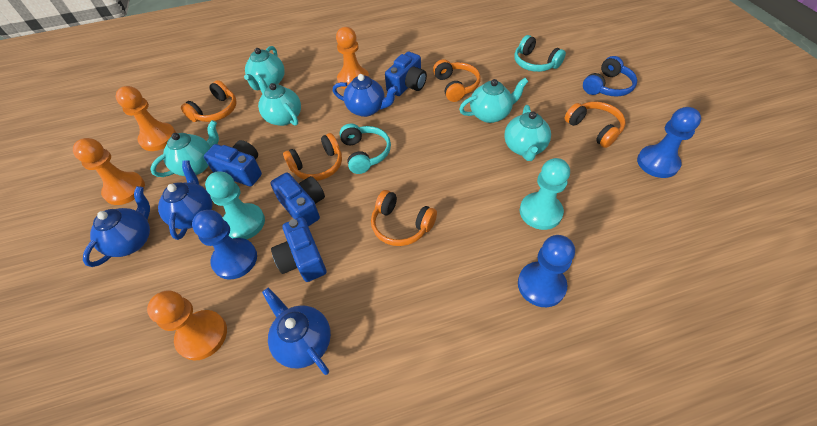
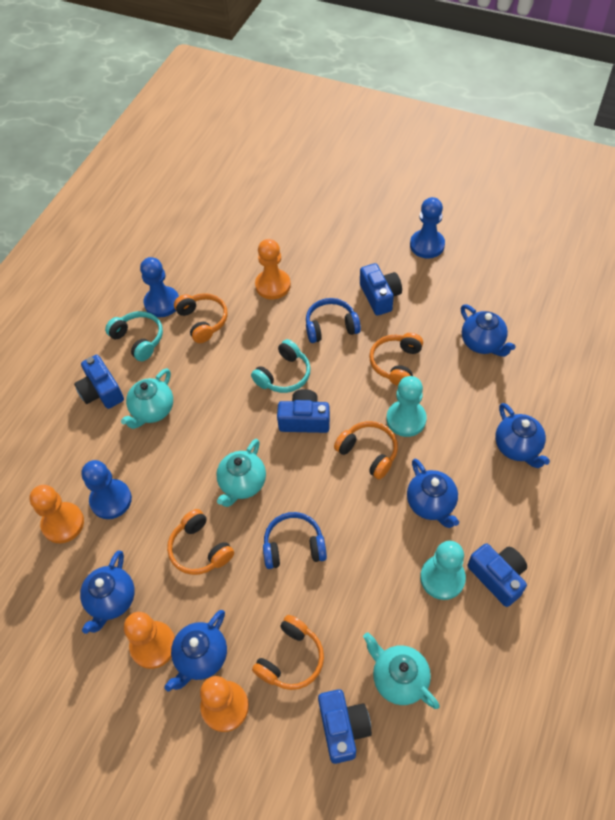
blue camera: [204,140,262,187] [270,172,325,226] [271,217,326,282] [385,52,427,96] = 4 -> [74,355,124,409] [277,389,330,433] [318,689,372,764] [360,263,402,316] [467,543,527,607] = 5
blue headphones: [583,56,637,96] = 1 -> [263,512,327,569] [306,298,361,343] = 2
blue teapot: [83,186,150,267] [158,160,213,240] [262,287,331,375] [332,74,398,117] = 4 -> [80,550,135,634] [164,610,227,691] [407,459,459,528] [461,304,516,357] [495,403,550,468] = 5
turquoise teapot: [150,120,219,177] [244,46,285,90] [255,74,301,126] [459,78,529,123] [504,105,551,161] = 5 -> [121,368,173,429] [216,439,266,507] [363,632,440,709] = 3

